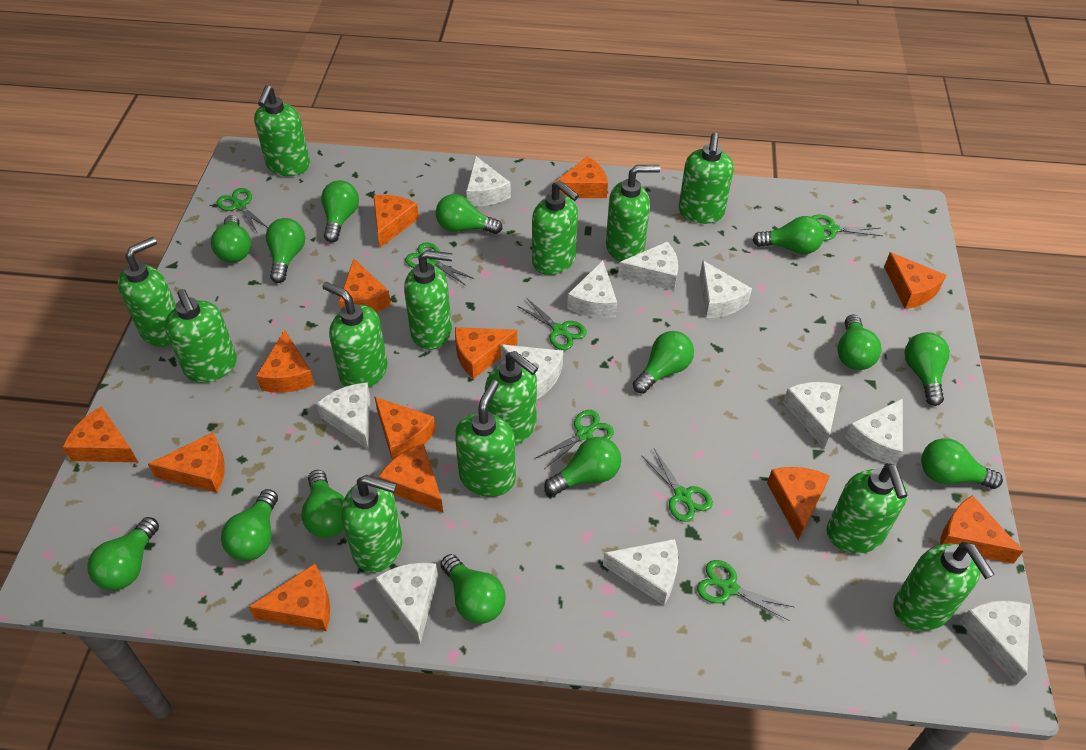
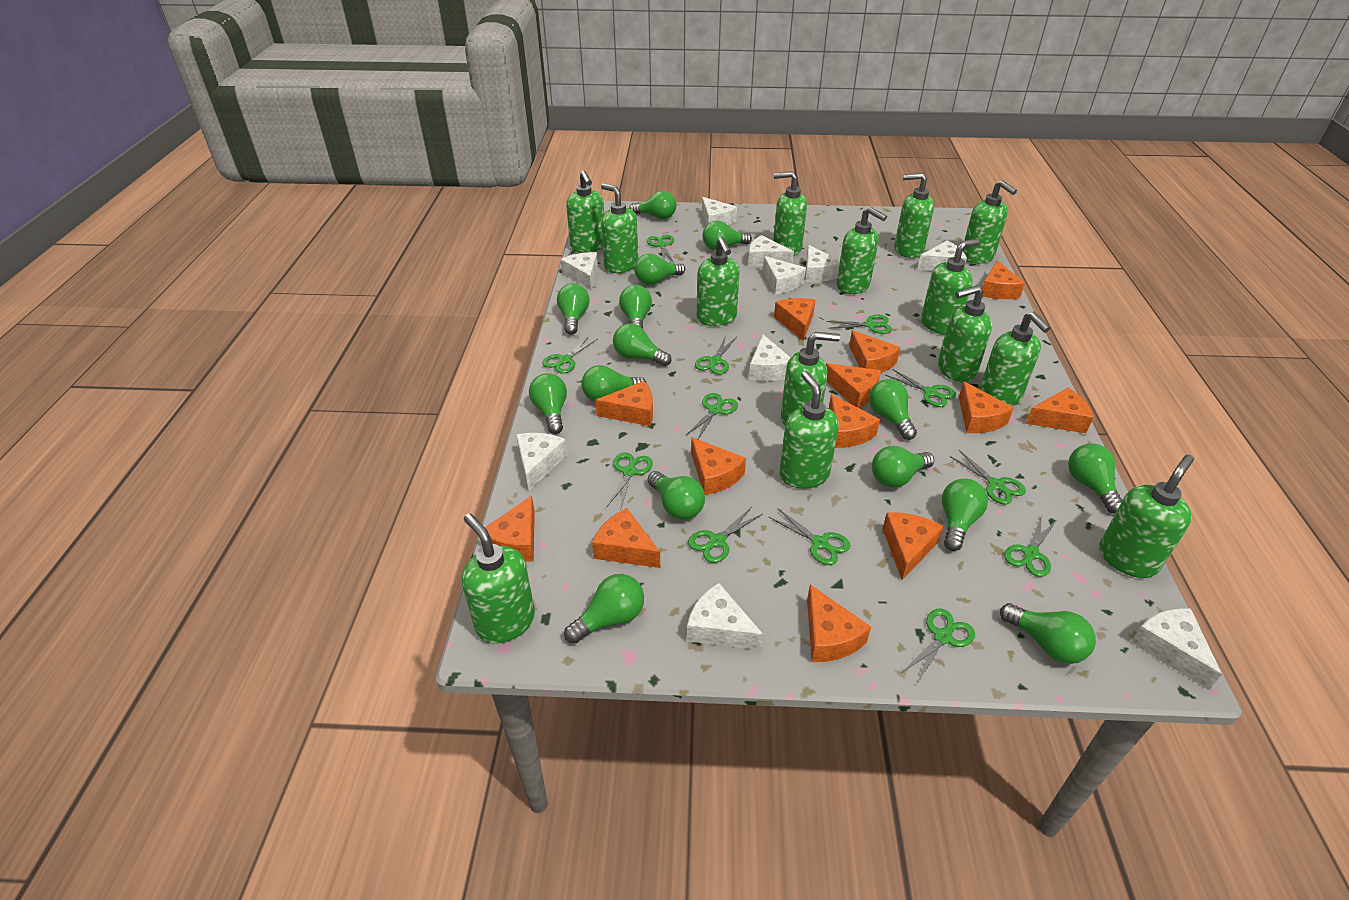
green light bulb: [87,517,159,591] [211,215,251,263] [221,489,278,561] [266,218,305,283] [301,470,345,538] [321,180,359,243] [436,194,503,234] [440,554,505,624] [544,437,621,496] [633,331,694,394] [753,216,825,254] [837,315,882,370] [905,332,950,406] [921,438,1003,489] = 14 -> [529,373,567,434] [557,283,589,335] [564,574,644,644] [581,365,647,402] [613,323,672,366] [619,285,652,329] [629,191,676,219] [634,254,685,285] [648,471,705,520] [703,221,752,250] [869,379,917,440] [872,446,934,488] [942,479,988,551] [1000,603,1096,664] [1068,443,1122,513] = 15
green scissors: [216,188,268,234] [405,242,474,286] [517,299,587,350] [536,410,614,468] [641,449,713,522] [697,560,794,621] [812,215,882,241] = 7 -> [542,336,598,374] [606,452,653,511] [646,235,674,263] [686,393,738,439] [688,507,763,563] [695,335,736,375] [769,509,851,565] [827,315,892,334] [885,369,956,407] [902,608,975,684] [949,450,1026,505] [1004,515,1057,577] = 12
green soap dispenser: [118,237,176,347] [165,289,237,383] [254,85,310,176] [322,282,387,388] [341,475,403,573] [404,250,453,350] [455,380,516,497] [485,351,538,445] [532,180,579,275] [606,165,661,262] [679,132,734,224] [826,463,908,553] [893,542,995,631] = 13 -> [462,513,535,643] [566,171,604,253] [601,183,638,273] [696,237,740,326] [773,171,807,256] [779,371,839,489] [781,332,840,425] [837,207,887,294] [894,173,934,258] [921,239,980,335] [938,285,992,382] [963,180,1017,264] [979,312,1050,406] [1099,455,1194,578] = 14
white cheese: [316,383,370,450] [375,563,438,644] [466,156,511,207] [501,344,563,399] [567,260,617,318] [603,539,678,605] [618,241,678,291] [700,261,752,318] [783,382,841,448] [845,399,903,465] [960,600,1030,685] = 11 -> [516,433,567,490] [561,252,598,290] [687,583,763,650] [702,197,737,225] [748,235,794,266] [749,335,791,381] [763,256,806,294] [805,245,840,282] [917,241,967,271] [1131,609,1222,690] = 10

